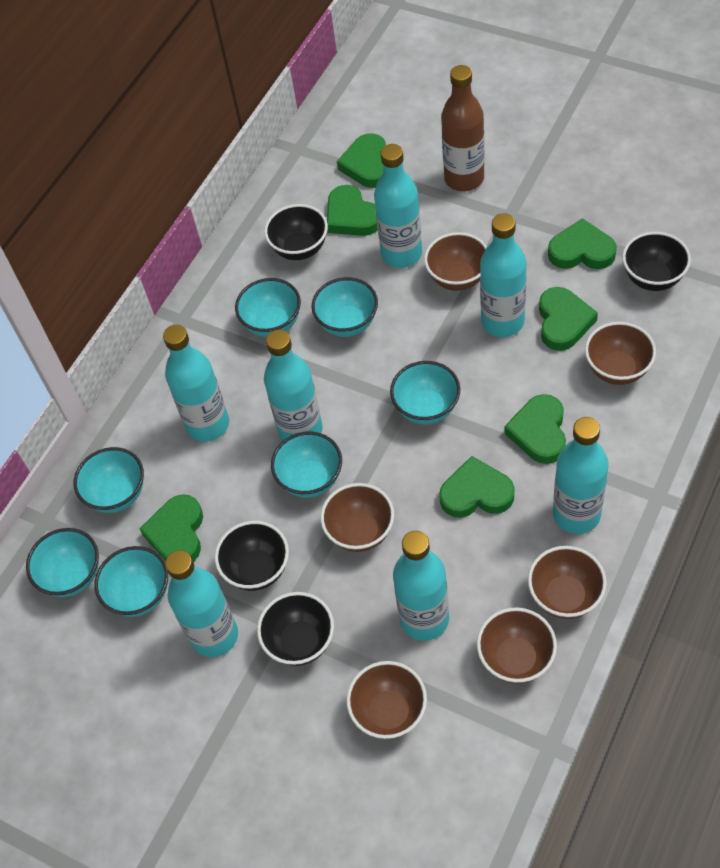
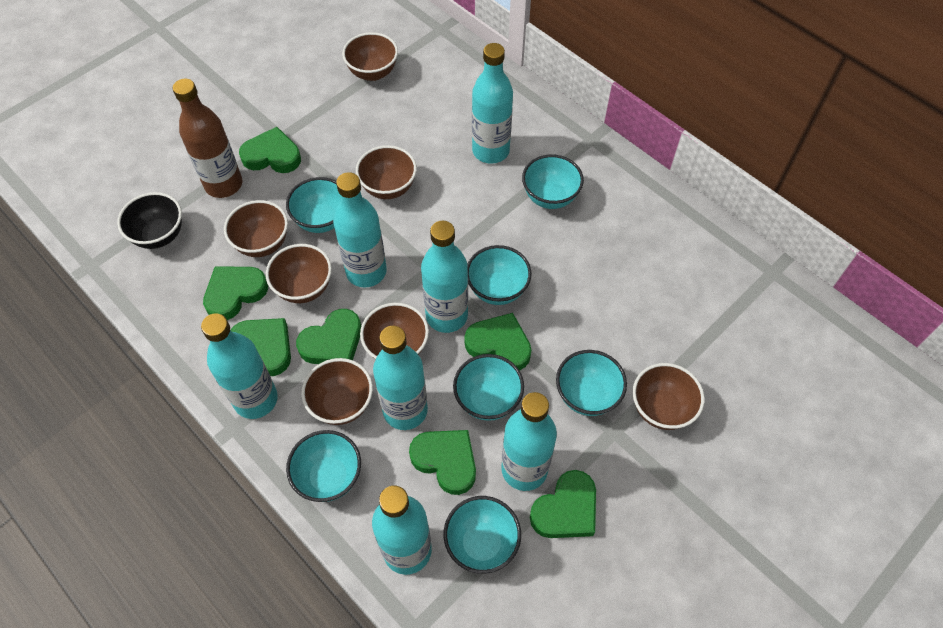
black bowl: [215,521,289,591] [257,592,334,666] [264,204,328,260] [622,232,691,291] = 4 -> [117,192,182,249] = 1
brown bowl: [320,483,394,552] [346,661,427,739] [424,232,487,291] [477,608,557,684] [528,546,607,619] [585,322,656,385] = 6 -> [224,200,288,257] [266,244,332,303] [301,358,373,425] [342,32,398,81] [356,145,417,199] [360,303,429,359] [633,363,705,430] = 7

